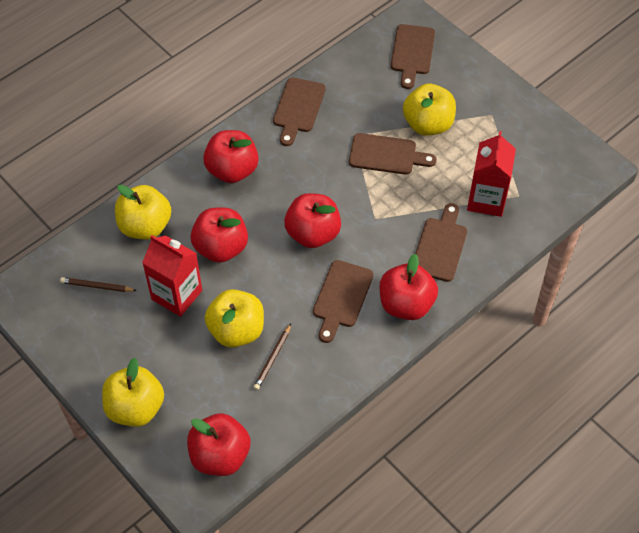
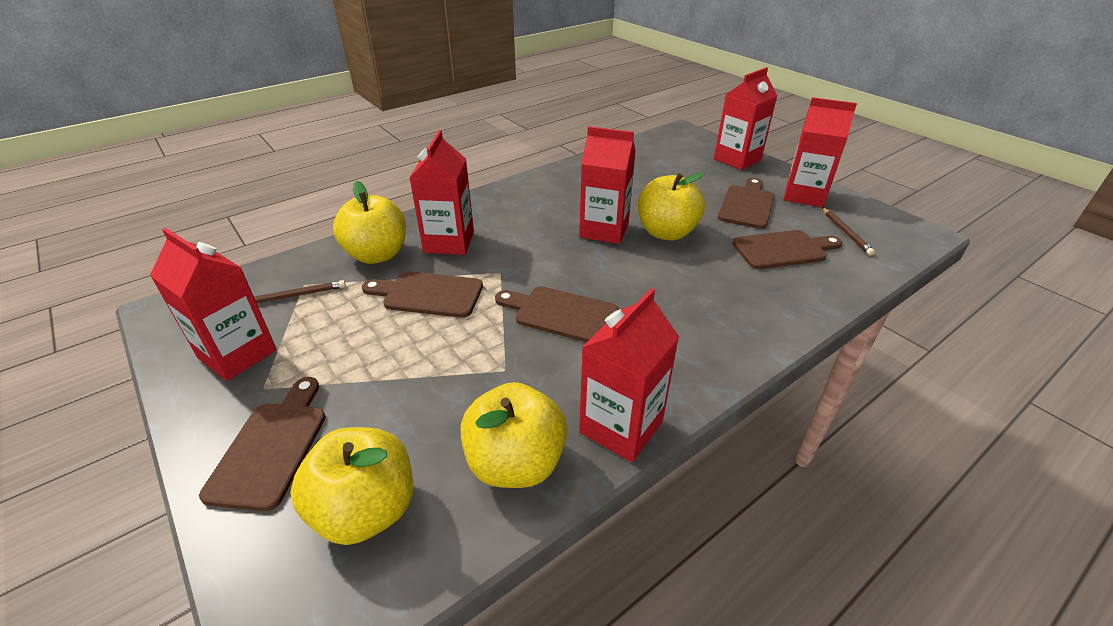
red apple: [187,413,250,476] [191,208,248,263] [203,130,259,183] [284,193,341,248] [380,254,438,320] = 5 -> none = 0
red carton: [142,235,202,317] [467,131,516,217] = 2 -> [150,228,277,381] [409,130,474,255] [579,126,636,244] [579,288,679,462] [714,67,777,170] [784,97,857,207] = 6

